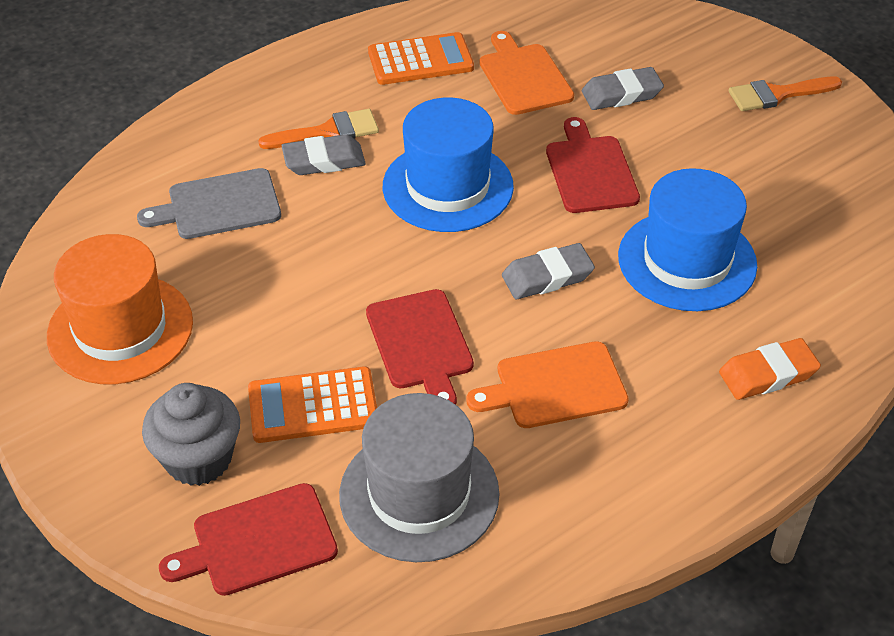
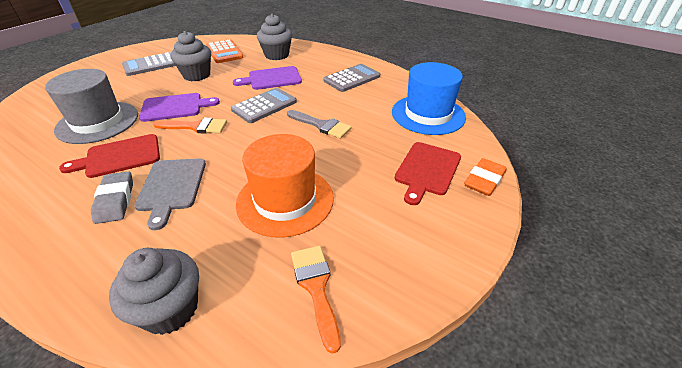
blue hat: [383,97,514,232] [618,168,757,311] = 2 -> [392,62,466,135] = 1
grey brush: none = 0 -> [287,110,352,139] = 1
grey calculator: none = 0 -> [122,52,176,76] [231,88,297,123] [323,64,380,92] = 3
grey cupcake: [142,383,240,486] = 1 -> [109,248,199,335] [170,31,211,81] [257,14,292,60] = 3
grey eraser: [281,134,366,175] [502,243,595,299] [582,67,664,110] = 3 -> [91,171,133,224] = 1
orange calculator: [248,366,377,443] [368,32,474,85] = 2 -> [206,39,244,63] = 1
orange cutting board: [466,341,629,428] [480,31,574,115] = 2 -> none = 0
purple cutting board: none = 0 -> [139,93,220,122] [233,66,302,90] = 2
red cutting board: [159,483,338,596] [366,289,474,405] [546,117,640,213] = 3 -> [59,134,160,178] [395,142,461,205] = 2

